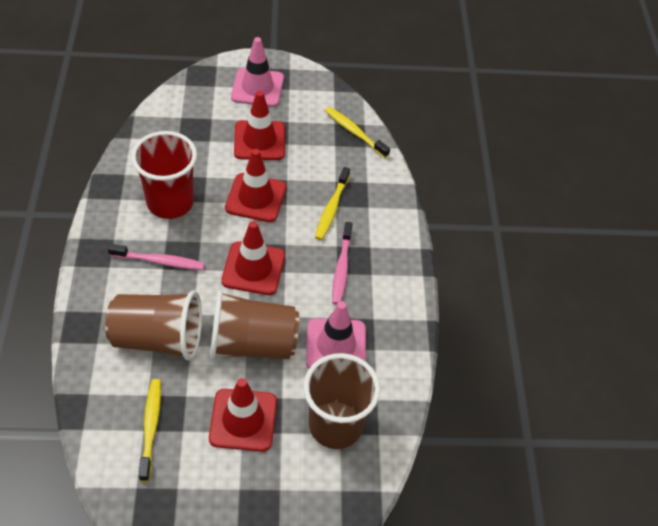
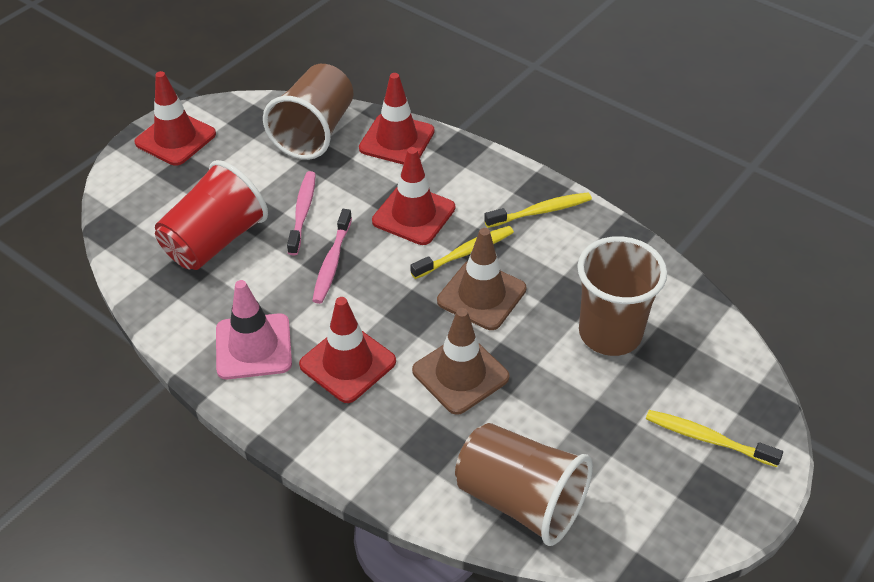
brown traffic cone: none = 0 -> [412,308,510,415] [437,228,527,330] = 2
pink traffic cone: [231,37,284,107] [306,301,366,369] = 2 -> [216,280,292,379] = 1

